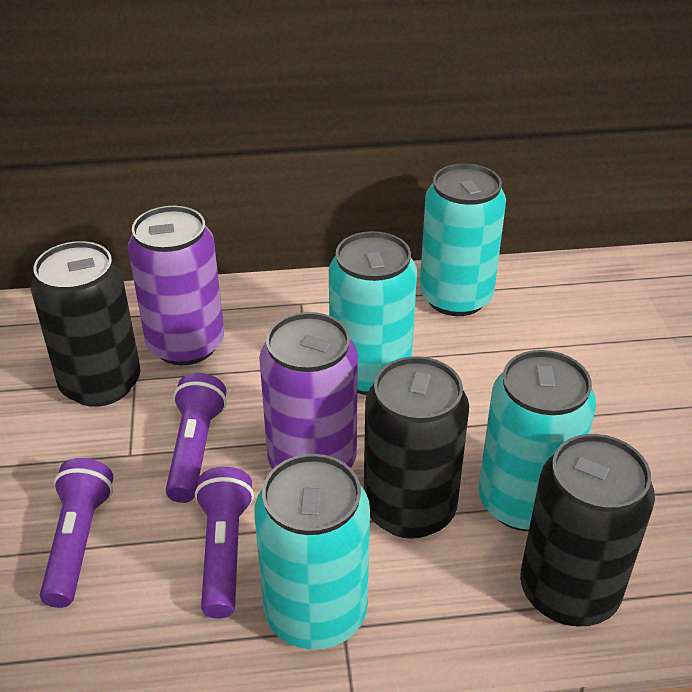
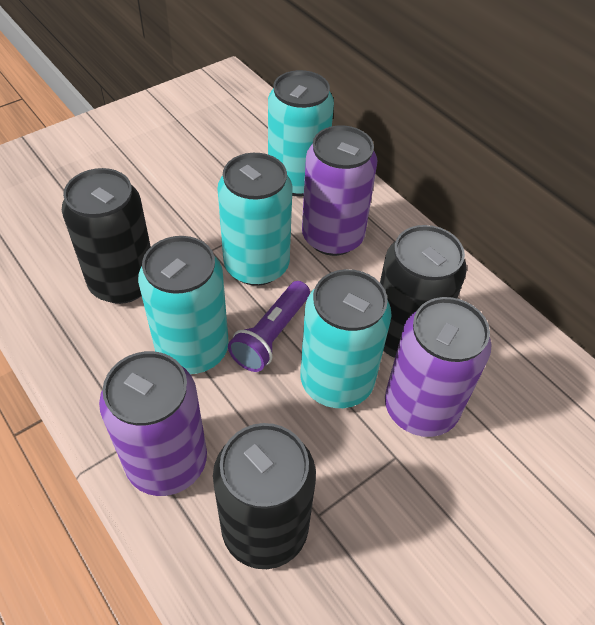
purple can: [128,206,224,365] [259,312,358,469] = 2 -> [99,351,207,496] [302,125,378,256] [385,297,492,437] = 3
purple flashlight: [40,458,114,608] [166,373,227,503] [195,467,254,619] = 3 -> [228,281,310,372] = 1

